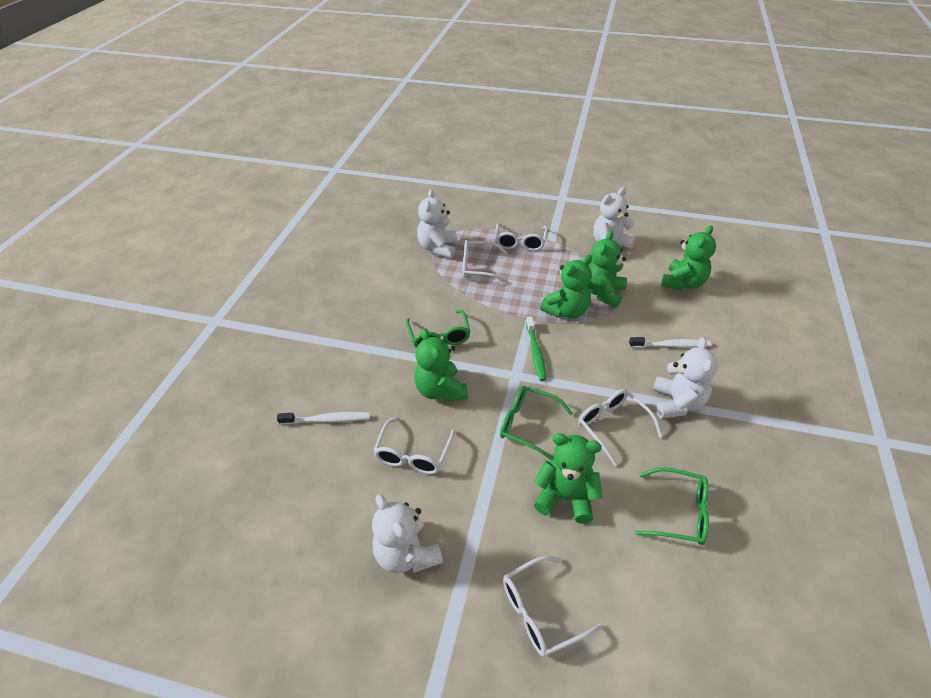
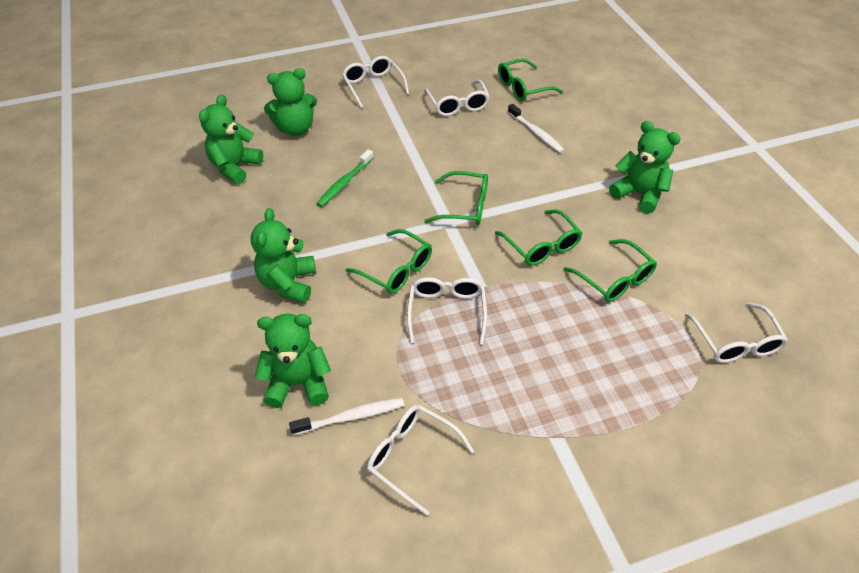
green glasses: [406,310,471,348] [500,386,573,460] [635,467,709,545] = 3 -> [346,229,432,294] [424,171,488,225] [495,210,582,266] [498,59,563,101] [564,239,657,302] = 5
white teddy bear: [372,495,443,574] [417,189,457,258] [593,187,636,249] [653,337,718,419] = 4 -> none = 0

